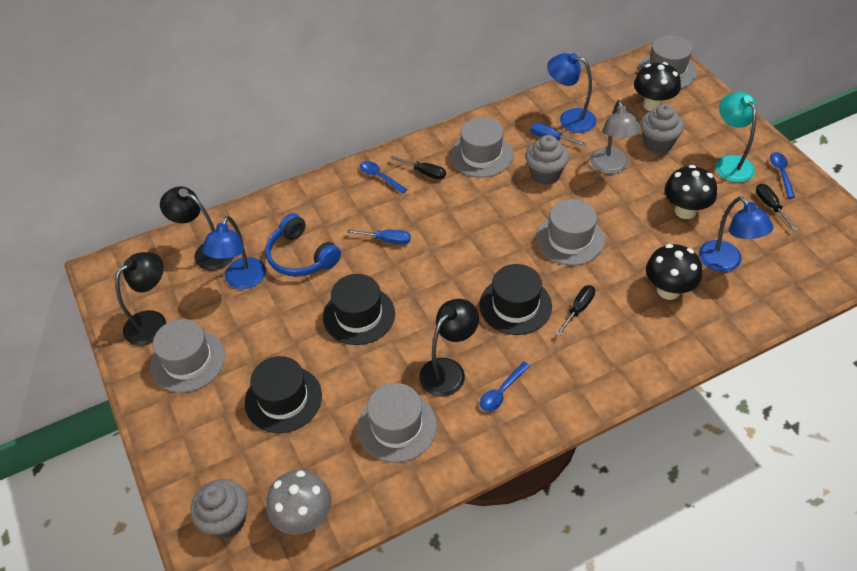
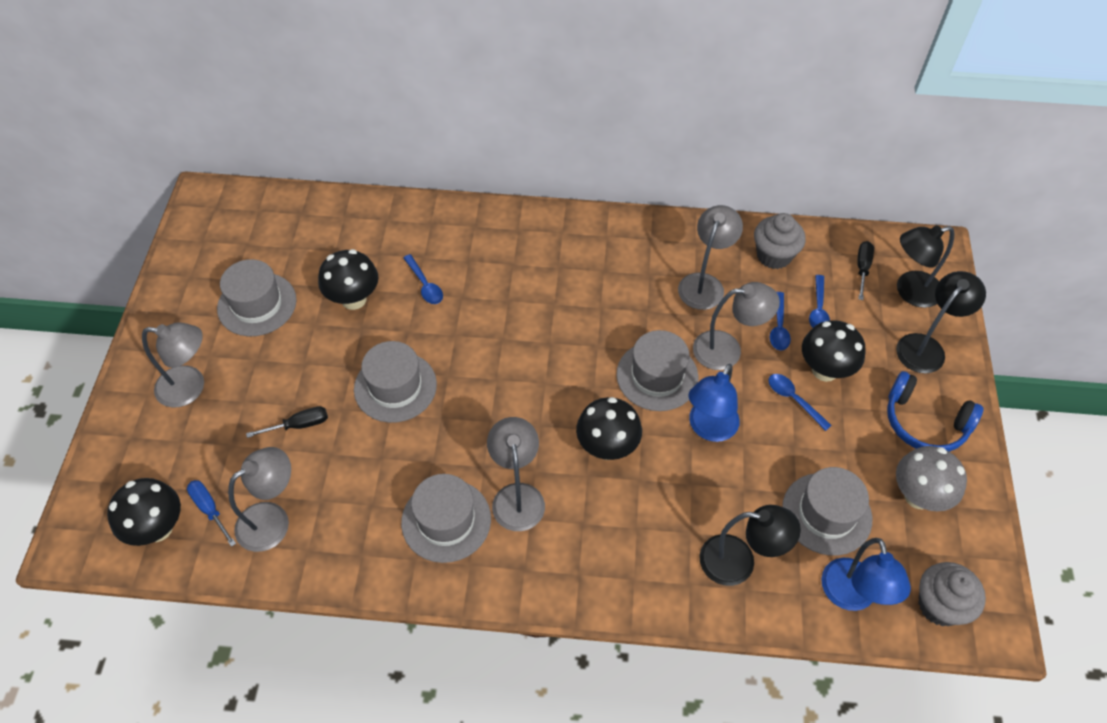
black hat: [245,356,322,433] [323,274,395,345] [479,264,552,335] = 3 -> none = 0
black mushroom: [634,62,681,111] [646,244,702,300] [665,165,717,219] = 3 -> [107,478,181,546] [318,249,379,310] [576,397,642,460] [802,320,866,382] = 4
black screwdriver: [391,156,446,179] [556,285,595,336] [756,184,798,231] = 3 -> [246,406,328,438] [857,241,874,300] = 2
blue lamp: [202,216,266,289] [547,53,596,133] [699,196,773,272] = 3 -> [688,364,740,442] [821,538,911,611] = 2
blue screwdriver: [347,229,411,245] [530,123,587,146] = 2 -> [187,480,236,547] = 1
blue spoon: [360,161,408,194] [480,362,530,411] [770,152,795,198] = 3 -> [403,254,443,304] [768,374,832,431] [770,292,791,350] [809,275,830,328] = 4
grey cupcake: [190,479,248,539] [525,135,569,185] [641,104,684,153] = 3 -> [754,213,806,269] [918,562,986,626] = 2
grey lamp: [590,100,641,174] = 1 -> [142,322,204,408] [228,447,291,552] [487,417,545,531] [678,205,743,310] [693,282,780,370] = 5
turquoise lamp: [715,92,756,183] = 1 -> none = 0

